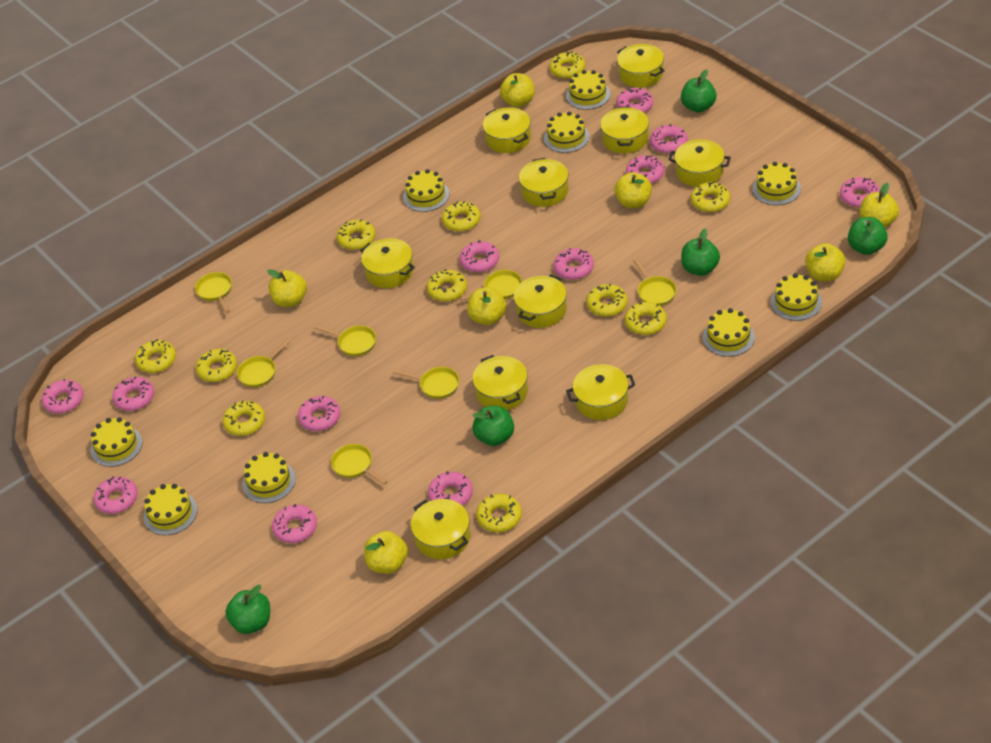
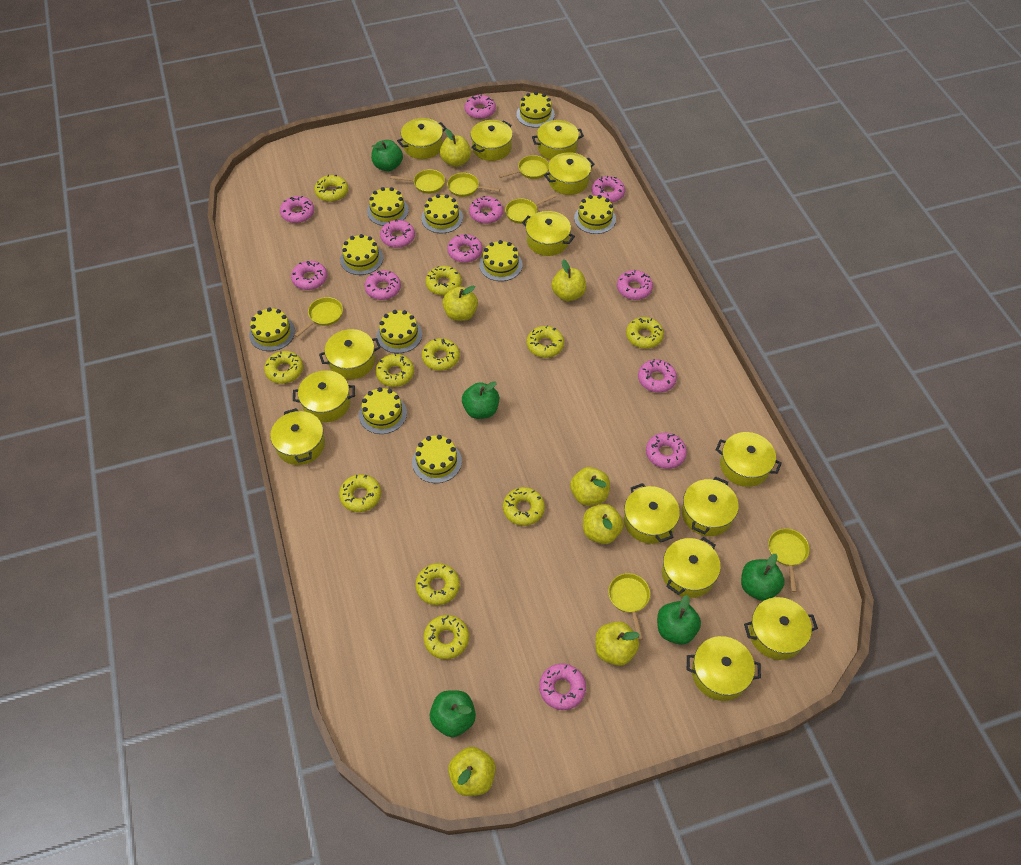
yellow cake: [91,417,142,467] [144,484,198,535] [242,452,296,503] [403,169,449,212] [544,112,589,153] [566,70,610,110] [703,308,755,357] [752,162,801,205] [770,273,822,321] = 9 -> [249,307,295,351] [340,234,383,275] [359,387,407,434] [367,187,409,226] [377,310,422,353] [412,435,462,483] [421,194,463,233] [479,240,522,281] [516,92,555,128] [574,195,616,234] = 10
yellow pot: [360,238,415,288] [411,499,471,559] [472,355,528,410] [483,107,531,153] [514,275,567,328] [519,158,568,207] [566,364,635,420] [600,106,649,154] [617,44,665,88] [668,139,731,187] = 10 -> [270,408,325,465] [293,370,355,422] [319,329,381,379] [397,118,447,159] [471,120,513,161] [522,211,575,256] [532,120,584,160] [544,152,595,195] [624,483,680,544] [662,537,721,598] [682,477,739,536] [687,636,761,701] [716,432,782,487] [744,597,818,660] = 14

